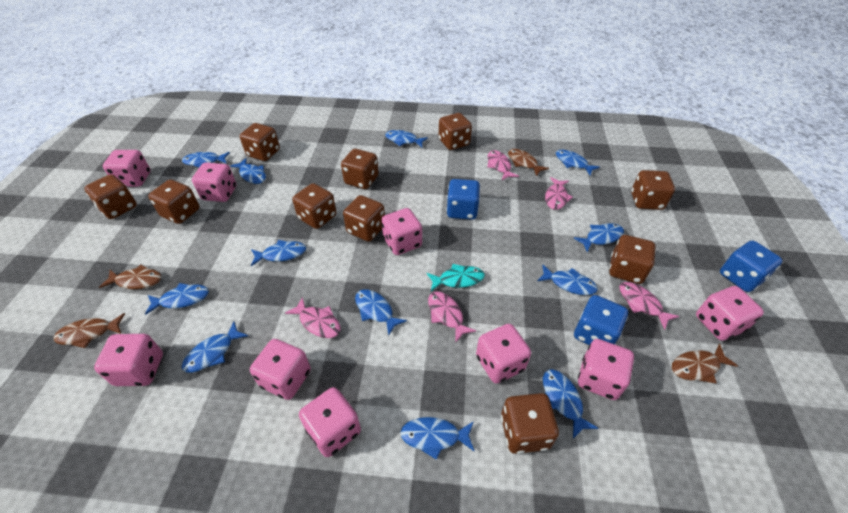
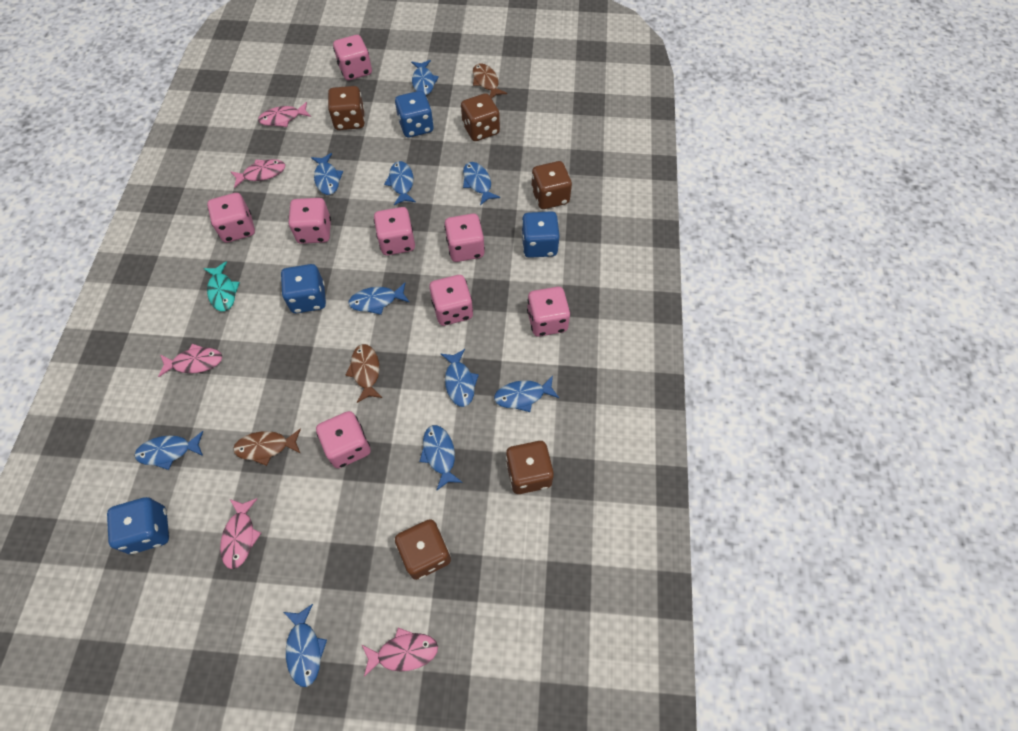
blue dice: [447,179,480,220] [574,295,628,345] [720,240,783,292] = 3 -> [107,497,169,554] [281,264,326,313] [395,91,434,137] [521,211,560,258] = 4
blue fish: [145,283,209,315] [182,152,230,167] [182,322,248,373] [230,158,266,184] [251,240,306,266] [355,289,407,336] [385,130,428,147] [400,417,475,460] [537,265,598,295] [543,369,598,439] [556,150,600,175] [574,223,624,252] = 12 -> [134,431,203,470] [284,604,327,687] [311,153,343,195] [348,283,410,315] [384,161,416,205] [411,60,439,95] [420,425,463,491] [441,349,479,407] [463,162,500,205] [494,376,559,412] = 10
brown dice: [84,174,137,219] [148,180,199,224] [240,123,280,161] [292,183,336,229] [341,149,379,189] [343,195,385,242] [439,113,472,150] [501,393,559,454] [609,235,656,284] [631,170,675,210] = 10 -> [328,86,365,130] [395,519,451,580] [461,93,500,141] [506,441,554,494] [531,161,572,209] = 5
brown fish: [54,313,125,348] [99,265,161,289] [508,149,549,176] [672,344,738,383] = 4 -> [233,429,301,466] [345,344,382,403] [473,63,507,99] = 3
pink dice: [94,334,163,386] [103,150,151,187] [192,162,236,202] [250,339,311,400] [299,387,361,457] [381,208,422,255] [476,324,531,384] [578,339,634,400] [696,286,764,341] = 9 -> [207,193,255,243] [288,198,331,244] [316,411,371,468] [333,35,372,80] [374,207,415,255] [429,275,473,326] [444,214,485,262] [527,287,570,337] = 8

